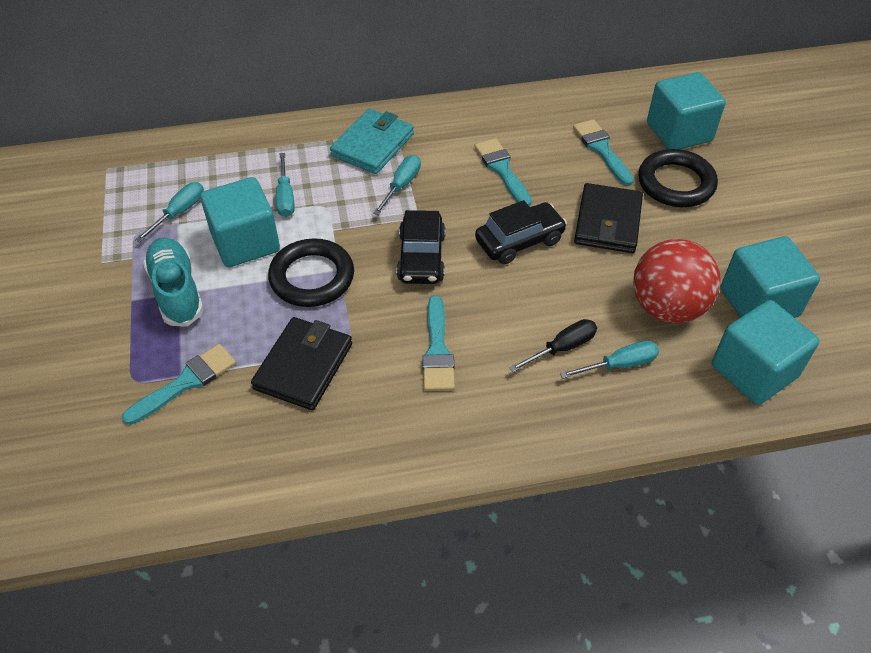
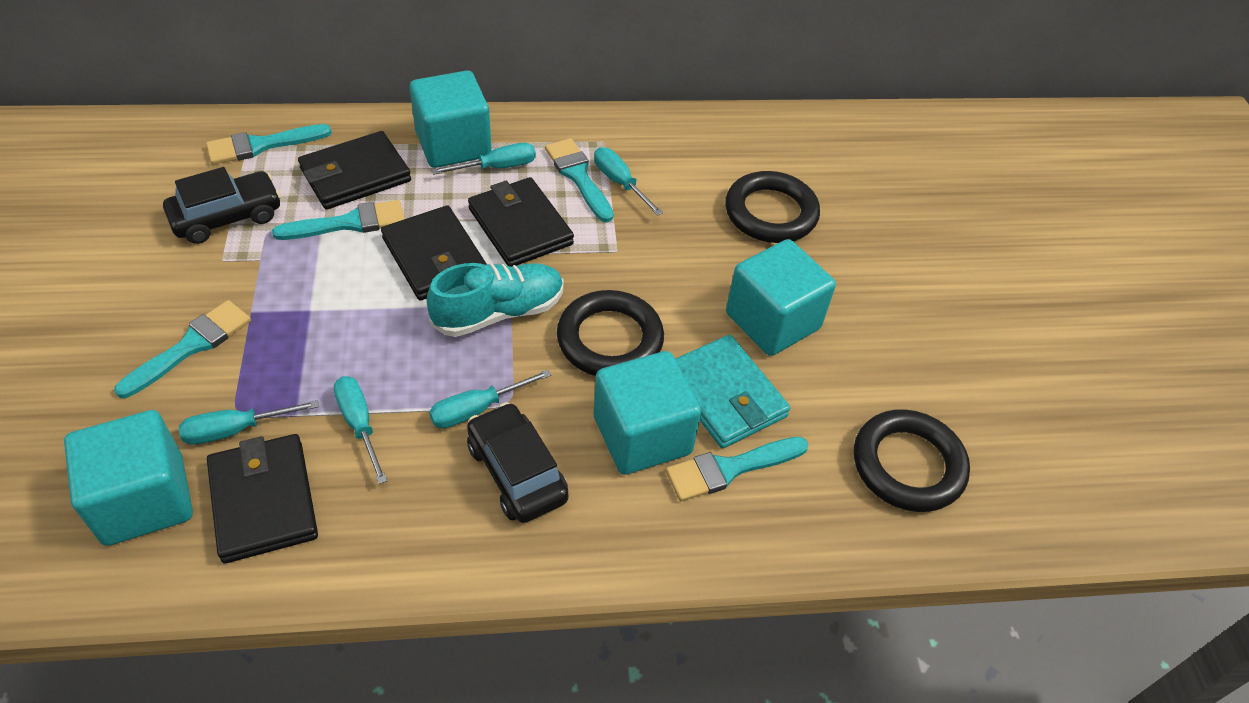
black ring: [268,238,354,307] [638,149,718,207] = 2 -> [557,290,664,376] [725,171,820,243] [854,409,970,512] = 3
black screwdriver: [509,319,597,372] = 1 -> none = 0
black wallet: [251,317,352,410] [574,183,643,253] = 2 -> [207,434,318,563] [298,131,411,210] [381,205,487,301] [468,177,574,267] = 4
red ball: [633,239,721,323] = 1 -> none = 0
turquoise brush: [122,344,236,425] [422,296,455,391] [474,138,532,206] [573,119,634,186] = 4 -> [114,300,251,398] [206,124,332,164] [272,200,404,240] [545,138,614,222] [666,437,809,501] = 5
turquoise screwdriver: [135,182,204,242] [276,153,294,217] [373,155,421,215] [560,341,659,379] = 4 -> [179,400,319,445] [334,376,387,484] [429,369,551,428] [431,143,536,175] [594,147,663,216] = 5

